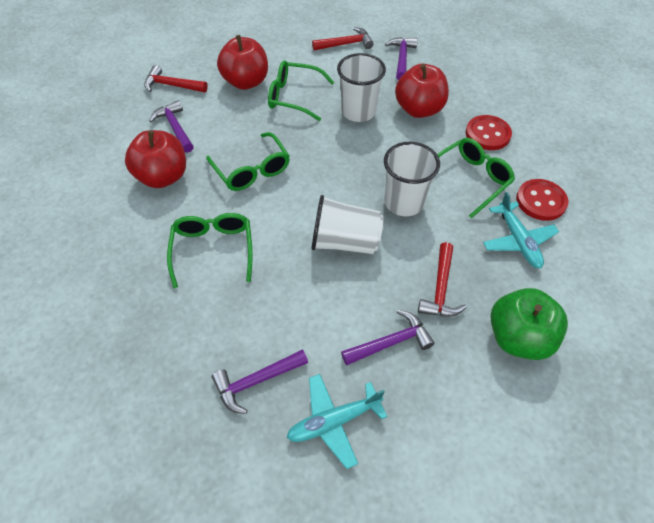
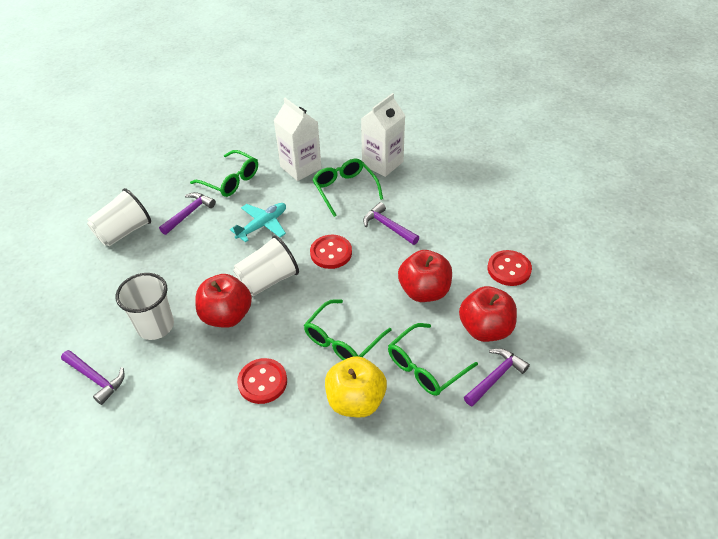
green apple: [491,288,568,360] = 1 -> none = 0
red button: [466,115,512,150] [516,179,568,221] = 2 -> [237,358,287,404] [310,235,352,269] [488,250,532,286] = 3
red hammer: [144,65,208,92] [312,27,374,51] [418,242,467,316] = 3 -> none = 0
turquoise plane: [287,374,387,469] [483,192,559,268] = 2 -> [230,203,286,242] = 1
white carton: none = 0 -> [274,98,322,181] [361,93,406,177] = 2
yellow apple: none = 0 -> [325,356,387,417] = 1

